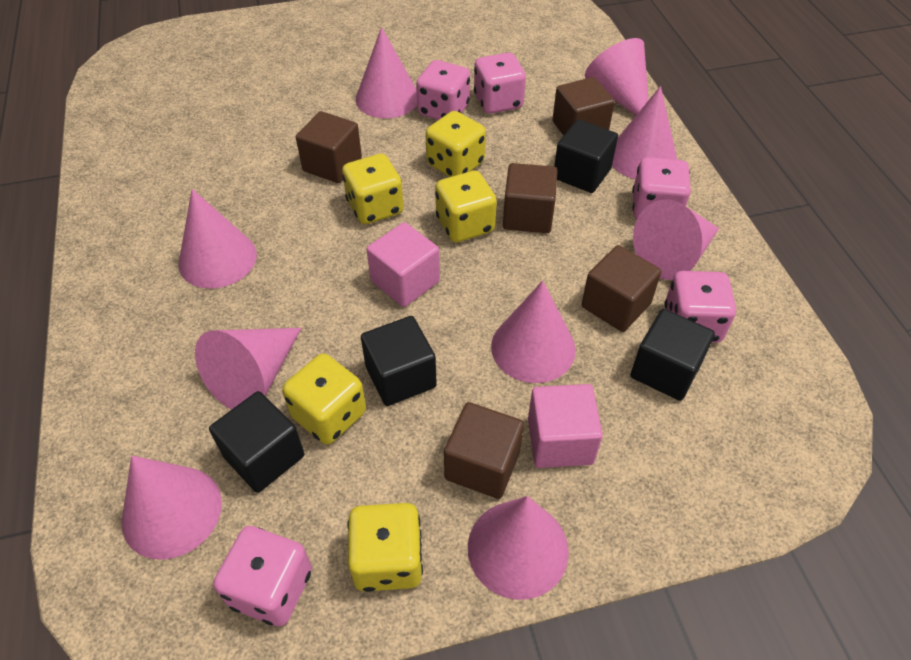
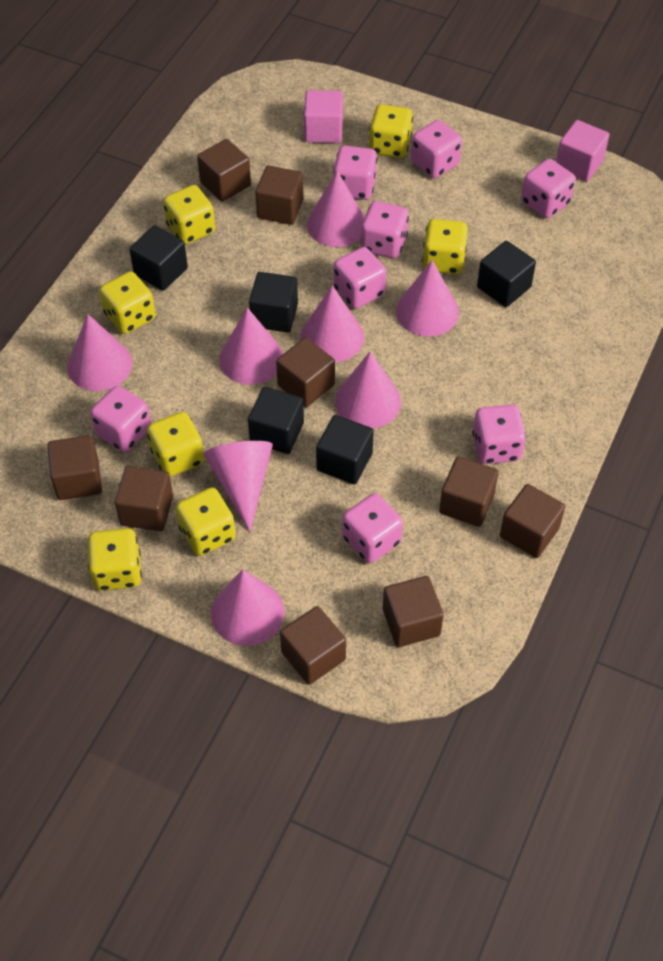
black cube: [209,391,304,493] [361,316,437,406] [554,119,618,193] [631,309,715,401] = 4 -> [129,225,188,291] [248,387,304,454] [249,272,298,333] [316,415,374,484] [477,241,536,307] = 5
brown cube: [296,111,362,183] [444,402,524,499] [503,163,558,233] [552,77,615,136] [582,245,661,332] = 5 -> [48,435,102,500] [115,466,173,531] [197,139,251,202] [255,165,304,225] [276,337,335,407] [280,606,346,685] [383,576,444,647] [439,457,499,527] [500,484,565,558] = 9
pink cone: [121,456,222,560] [178,189,257,289] [195,328,302,410] [356,27,417,118] [468,496,569,600] [491,281,576,383] [585,38,649,116] [612,86,677,179] [633,199,719,280] = 9 -> [67,314,132,391] [204,441,273,532] [211,569,284,646] [219,308,283,385] [300,285,364,362] [307,171,365,247] [335,352,401,428] [396,260,459,337] = 8
pink dice: [213,526,312,626] [416,60,470,120] [474,53,526,114] [632,157,691,219] [664,271,736,343] = 5 -> [90,386,151,452] [333,146,377,200] [334,247,386,309] [342,493,403,563] [361,201,409,259] [411,120,462,178] [472,405,526,464] [521,159,575,218] = 8
yellow dice: [282,354,366,445] [342,154,404,225] [348,503,423,592] [425,111,486,177] [435,171,497,242] = 5 -> [88,528,142,591] [99,271,156,334] [147,412,204,477] [163,185,215,244] [176,487,236,556] [369,104,413,158] [422,219,468,274] = 7

